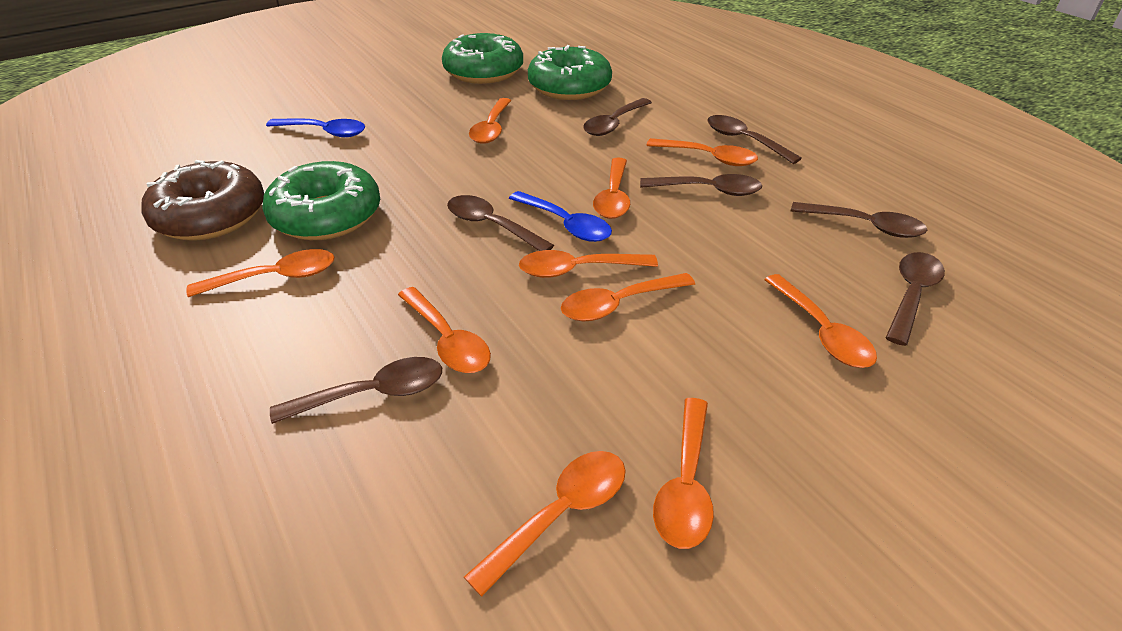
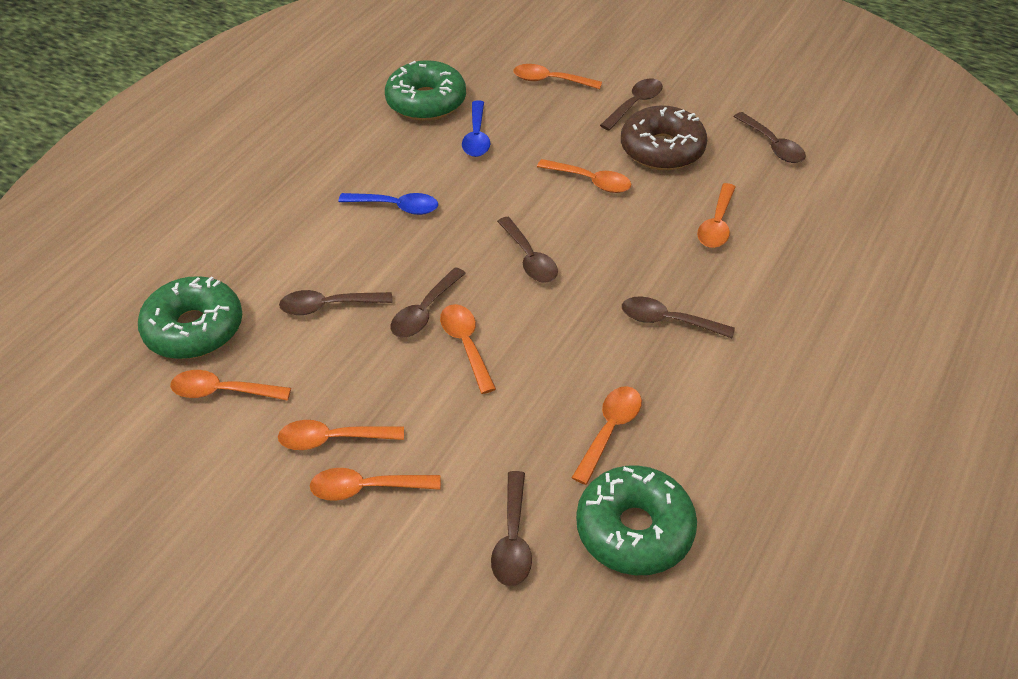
orange spoon: [186,249,334,297] [398,287,491,373] [464,451,626,597] [469,98,512,144] [519,250,658,278] [561,273,695,321] [593,157,630,219] [646,138,758,166] [653,398,714,549] [764,274,877,368] = 10 -> [170,370,291,401] [278,420,404,450] [310,468,441,501] [440,304,496,394] [513,64,602,89] [537,159,632,193] [572,386,642,485] [697,183,736,248] = 8

